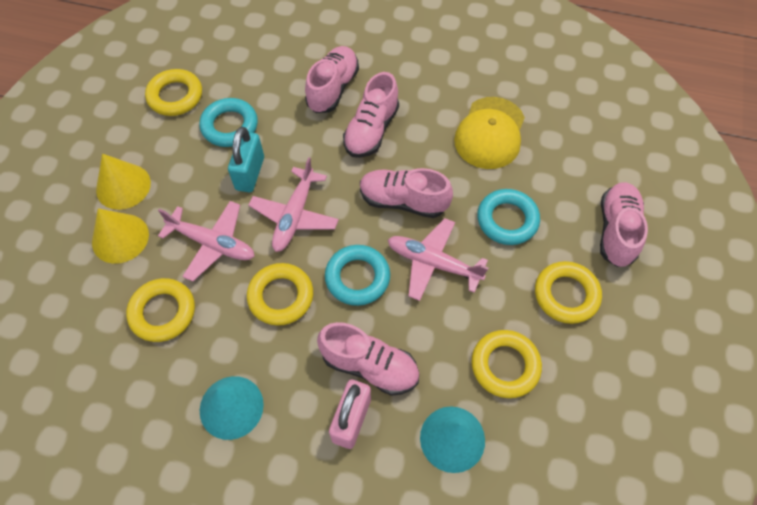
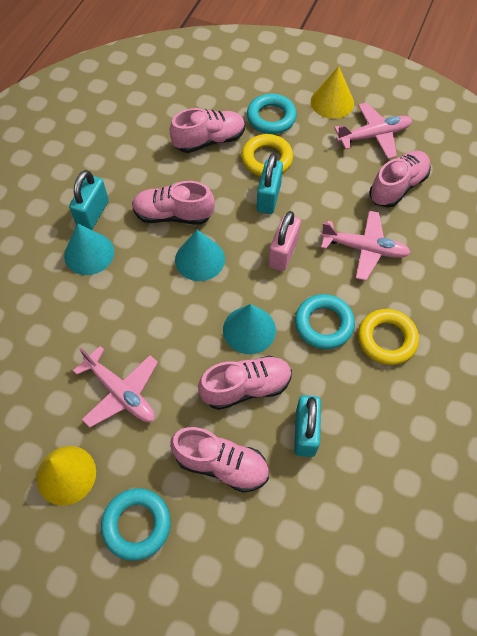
turquoise cone: [200,376,264,440] [420,407,485,473] = 2 -> [64,223,114,275] [175,230,225,281] [223,304,276,354] = 3
turquoise padlock: [228,127,264,192] = 1 -> [69,170,109,230] [257,153,283,214] [294,395,321,457] = 3
yellow cap: [454,97,525,169] = 1 -> none = 0
yellow ring: [126,278,195,342] [145,69,202,116] [247,263,313,326] [471,330,542,398] [535,261,602,324] = 5 -> [241,134,293,176] [358,309,419,365] = 2

